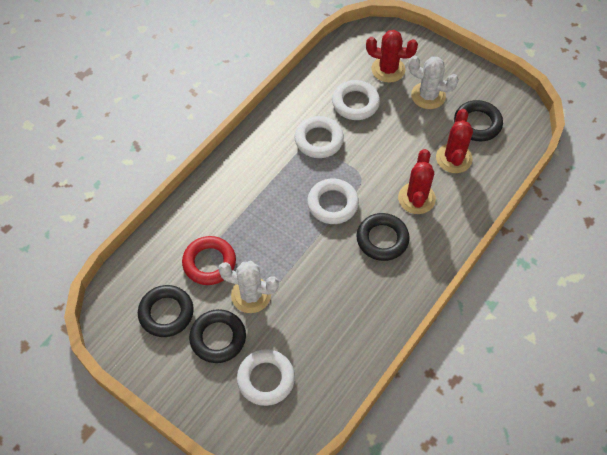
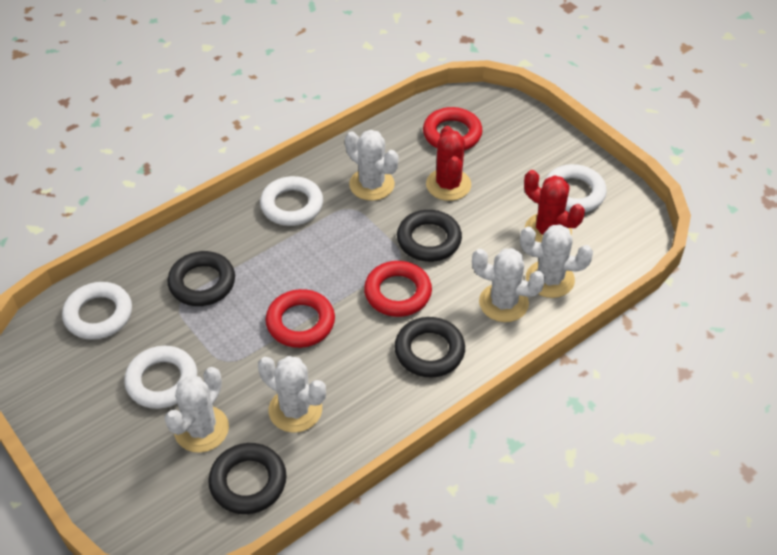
red cactus: [366,30,418,83] [398,149,436,214] [436,109,473,173] = 3 -> [426,126,471,201] [524,170,585,243] = 2
red ring: [182,236,236,285] = 1 -> [266,289,335,348] [364,261,432,317] [423,107,483,150] = 3
white cactus: [218,261,279,313] [408,55,459,109] = 2 -> [164,367,229,453] [258,356,326,433] [345,130,399,201] [472,248,545,322] [520,224,593,298] = 5

